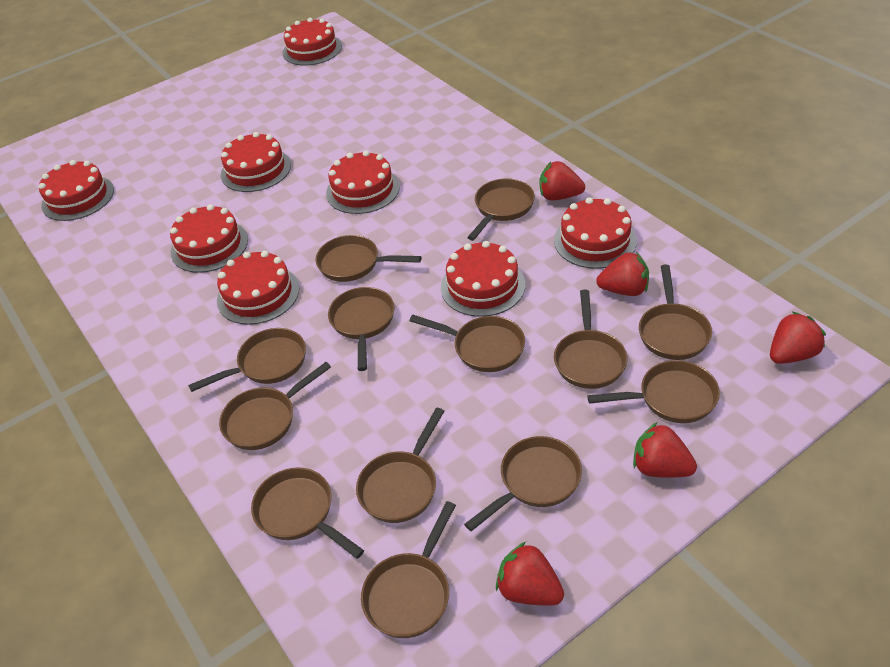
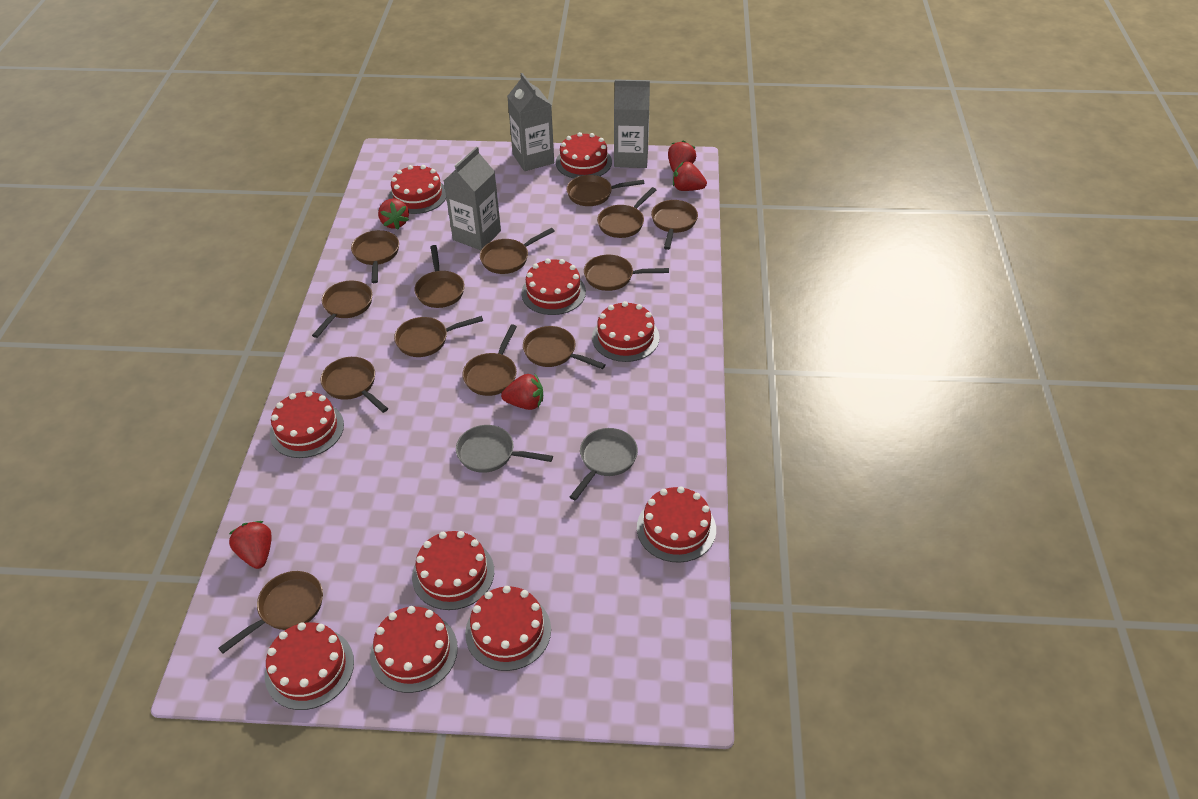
grey carton: none = 0 -> [444,147,501,250] [507,73,554,171] [614,80,650,168] = 3
grey pan: none = 0 -> [456,425,553,473] [570,428,638,501] = 2
red cake: [39,160,114,221] [170,204,248,273] [217,251,299,325] [221,132,291,192] [282,18,342,66] [326,150,400,214] [441,241,525,317] [554,197,637,269] = 8 -> [265,622,354,710] [270,391,344,458] [370,606,458,693] [389,165,446,214] [412,531,494,610] [465,586,551,671] [521,259,586,315] [556,132,612,179] [592,301,660,362] [637,486,716,563] = 10

